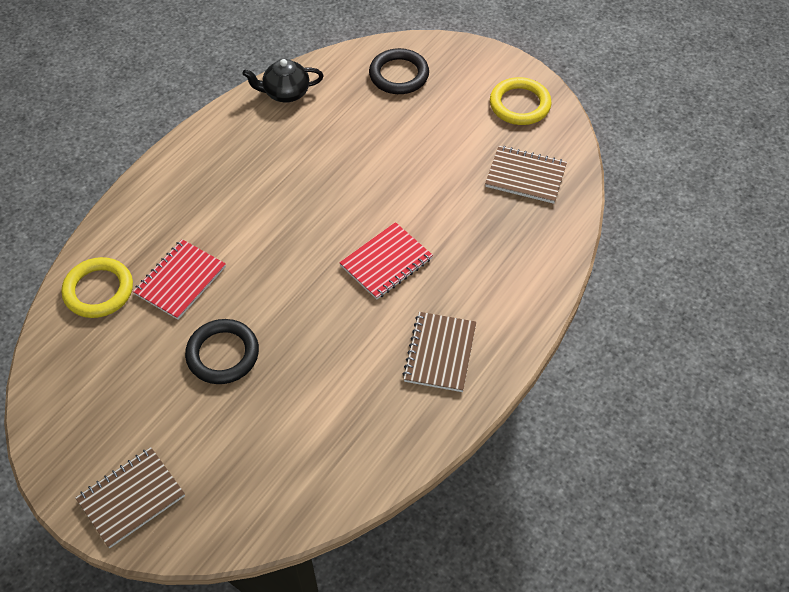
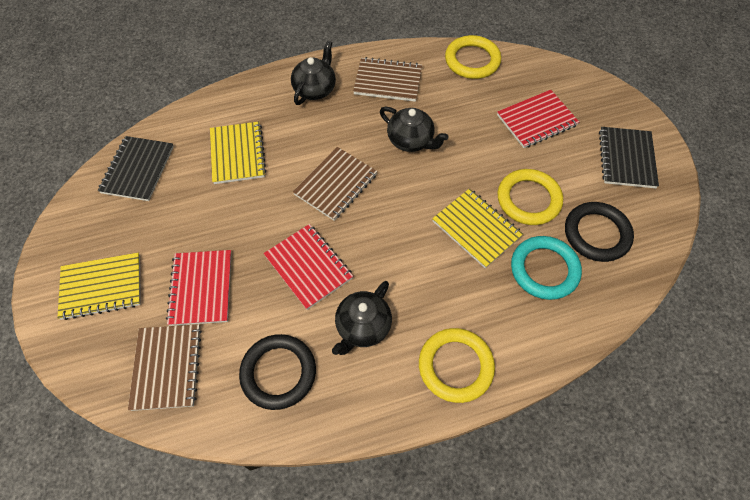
black notebook: none = 0 -> [98,136,174,201] [599,127,659,188] = 2
black teapot: [242,59,324,103] = 1 -> [291,40,336,105] [332,281,392,355] [380,106,449,152] = 3
red notebook: [133,239,226,320] [339,222,433,300] = 2 -> [166,250,232,326] [263,224,353,310] [497,90,579,148] = 3
turquoise ring: none = 0 -> [511,236,582,300] = 1
yellow notebook: none = 0 -> [57,253,141,320] [210,122,266,184] [432,188,523,268] = 3
yellow ring: [62,257,133,318] [490,77,552,125] = 2 -> [419,328,495,403] [445,35,501,79] [498,169,563,225] = 3

